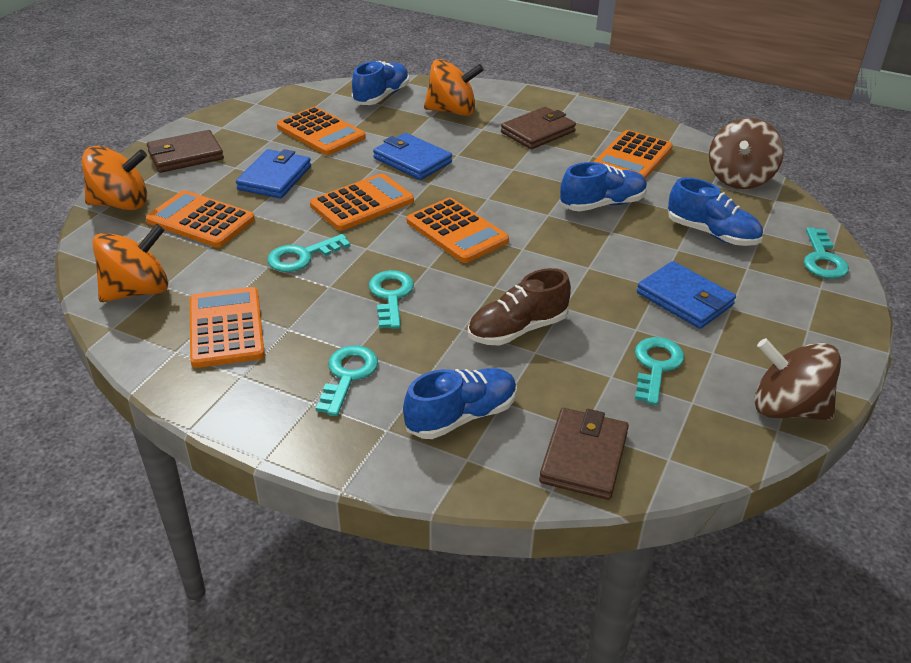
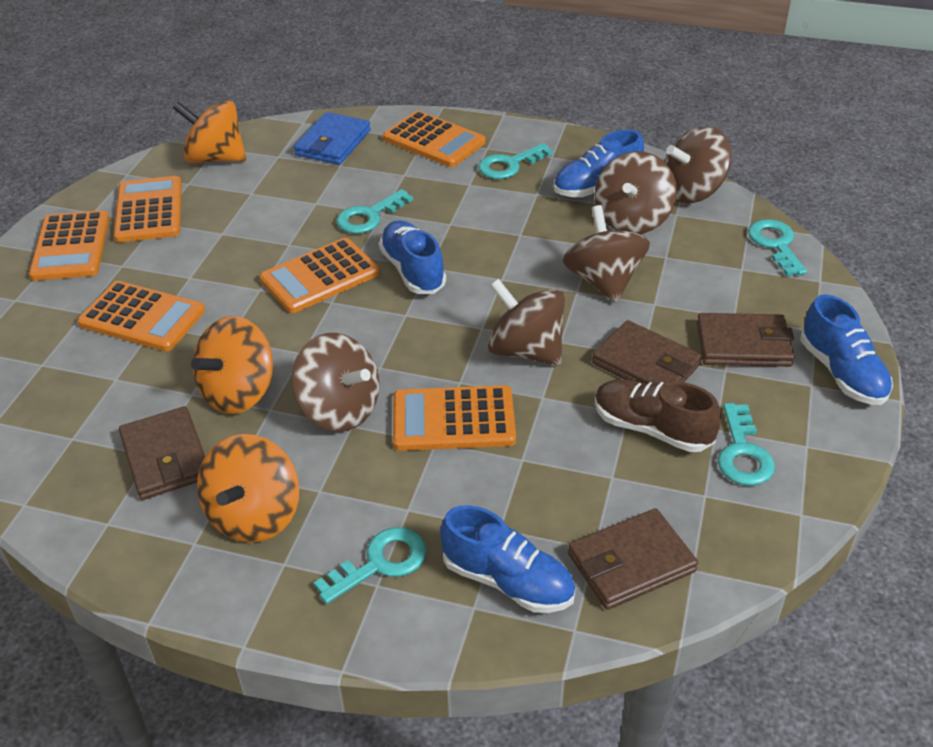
blue wallet: [236,149,311,199] [373,133,452,180] [637,261,736,329] = 3 -> [294,112,371,165] = 1
brown spinning top: [709,118,784,189] [754,338,841,420] = 2 -> [291,333,379,432] [488,279,565,365] [563,205,650,303] [594,151,677,234] [664,127,732,203] = 5
brown wallet: [147,130,224,173] [501,107,576,149] [539,408,629,500] = 3 -> [119,406,205,500] [568,508,698,610] [592,320,702,384] [697,313,794,367] = 4

